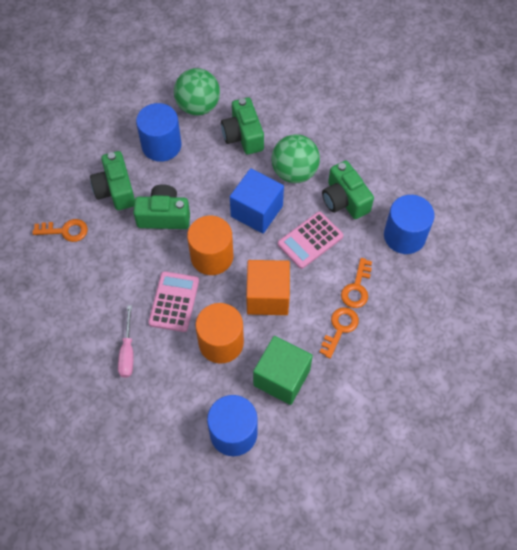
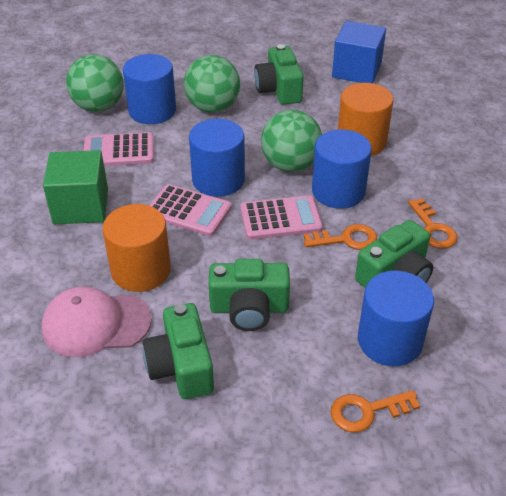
blue cylinder: [136,103,181,162] [207,395,258,456] [384,195,435,254] = 3 -> [123,54,176,124] [189,119,245,197] [312,129,372,209] [358,271,434,366] = 4
green ball: [174,68,220,115] [271,134,320,183] = 2 -> [66,54,123,112] [184,55,240,113] [261,110,322,172] = 3
orange cube: [246,260,290,315] = 1 -> none = 0
pink calculator: [148,271,199,332] [278,212,343,269] = 2 -> [84,132,154,166] [149,184,232,237] [240,195,323,240] = 3
pink cap: none = 0 -> [42,287,152,357] = 1
pink screwdriver: [118,306,133,378] = 1 -> none = 0

